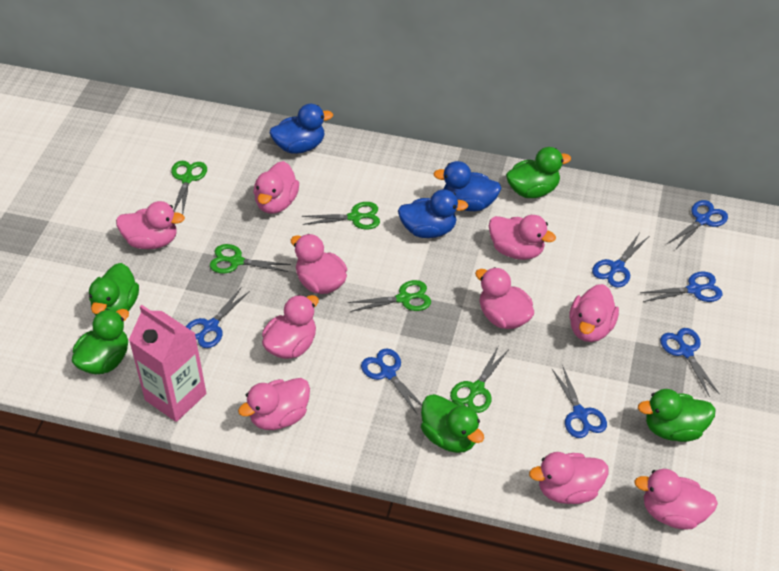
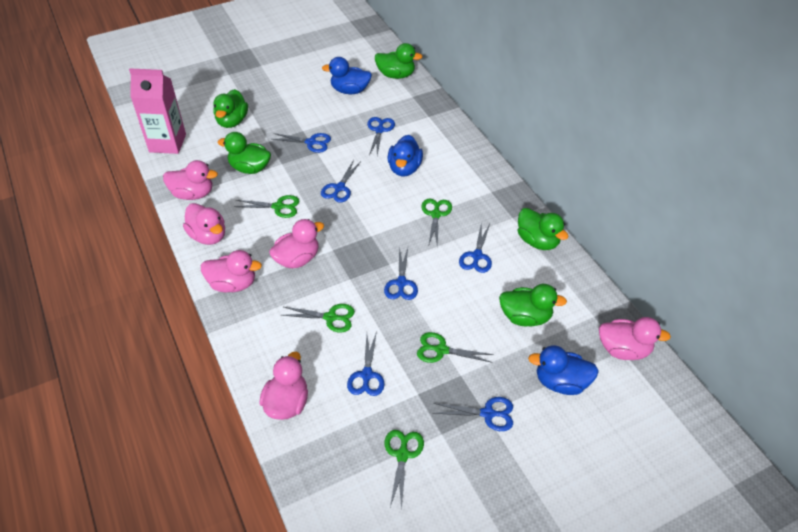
pink duck: [116,201,185,249] [238,378,310,430] [254,161,299,214] [262,295,319,359] [291,234,347,294] [475,267,534,329] [489,215,556,260] [529,452,608,504] [569,284,619,342] [634,469,718,529] = 10 -> [163,160,218,200] [183,203,225,245] [201,250,262,292] [259,352,308,420] [269,219,324,268] [599,317,671,360] = 6

